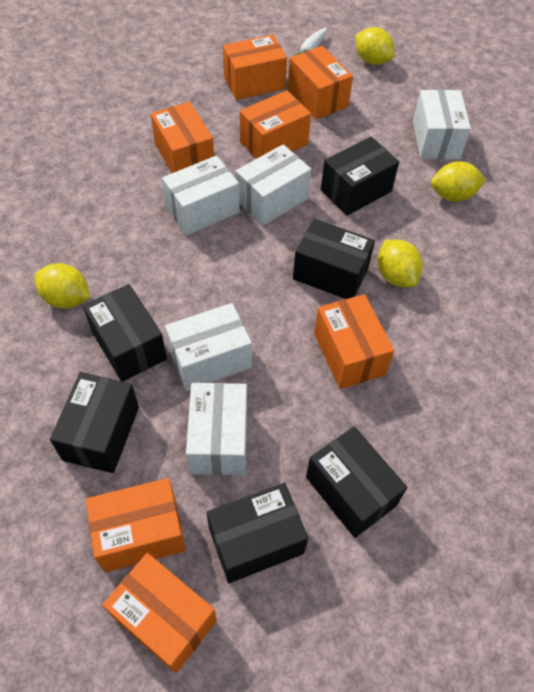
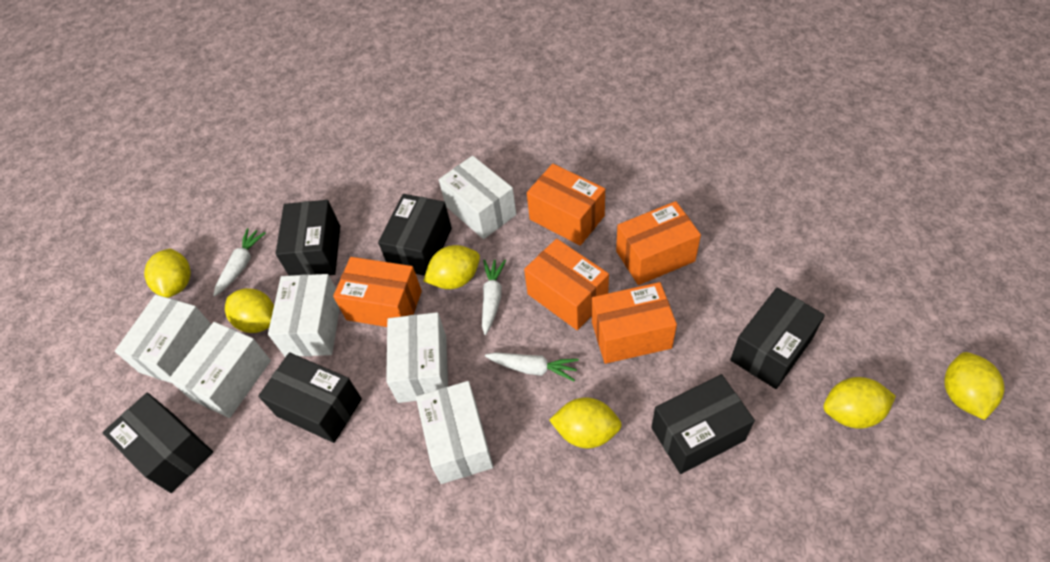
orange box: [86,478,186,572] [102,553,217,673] [151,102,214,173] [223,35,287,100] [240,90,311,159] [288,46,353,120] [314,294,394,389] = 7 -> [333,257,422,327] [524,239,609,330] [527,164,605,246] [592,282,677,364] [616,201,701,285] = 5
white box: [162,156,239,236] [165,303,252,391] [186,383,247,475] [235,144,312,226] [413,90,471,159] = 5 -> [115,295,211,383] [169,322,271,418] [268,274,340,357] [386,312,448,403] [416,381,493,484] [439,156,516,239] = 6
white carrot: [288,28,327,62] = 1 -> [213,228,266,296] [482,259,506,335] [485,352,579,381] = 3
yellow lemon: [34,263,90,309] [356,27,395,65] [378,240,423,287] [431,161,486,202] = 4 -> [144,248,191,298] [225,288,274,333] [424,245,480,289] [549,397,622,448] [823,377,896,429] [944,352,1004,420] = 6

